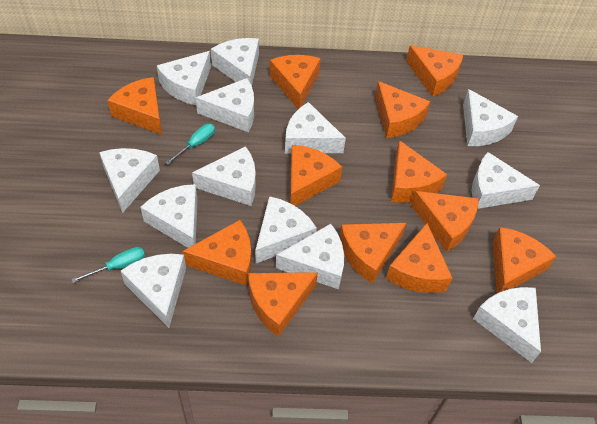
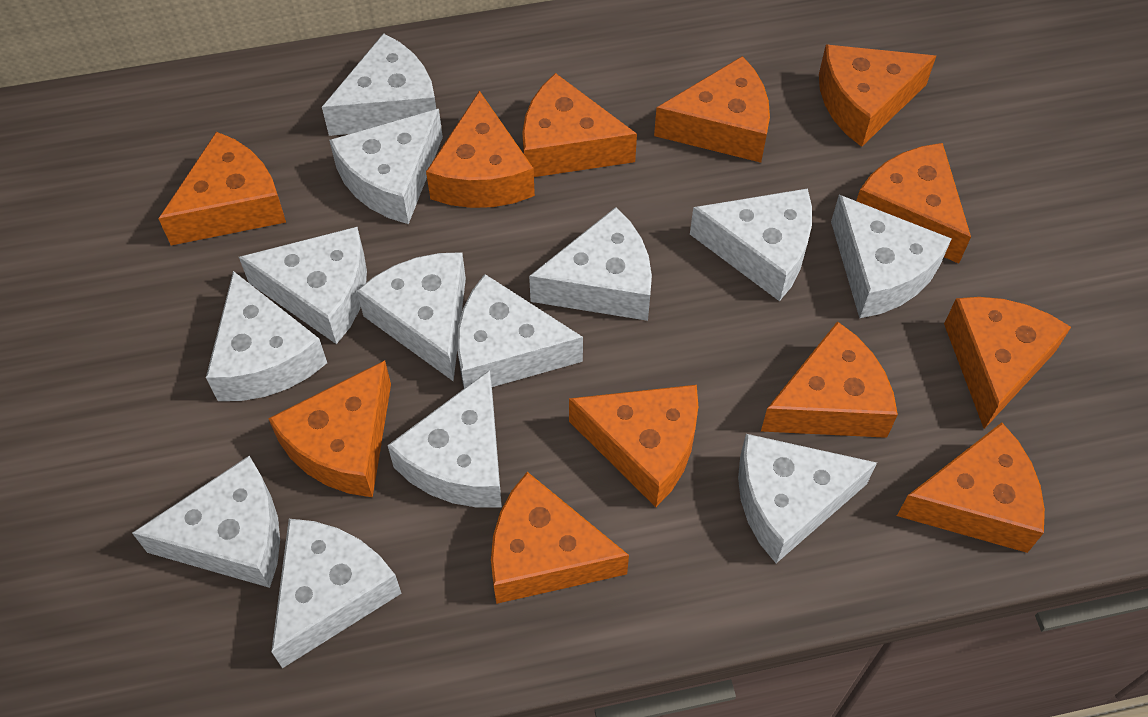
turquoise screwdriver: [71,247,145,283] [165,123,215,165] = 2 -> none = 0

